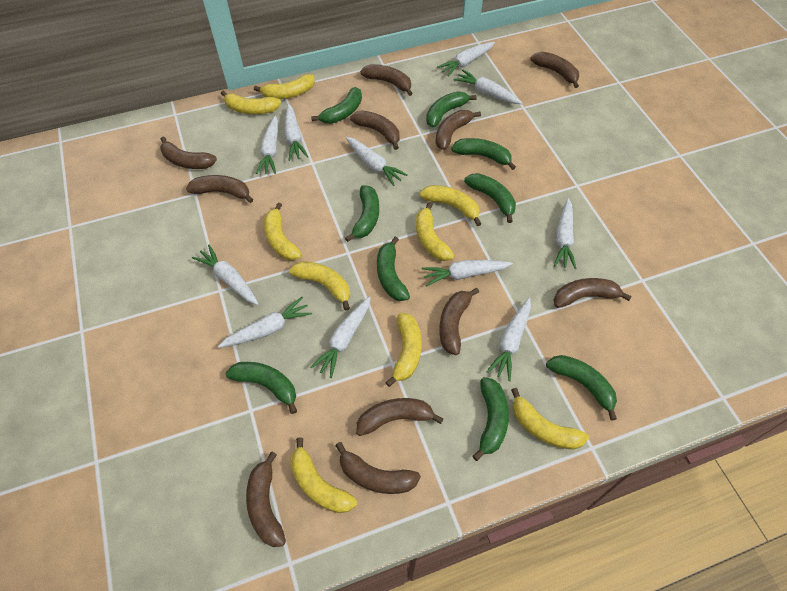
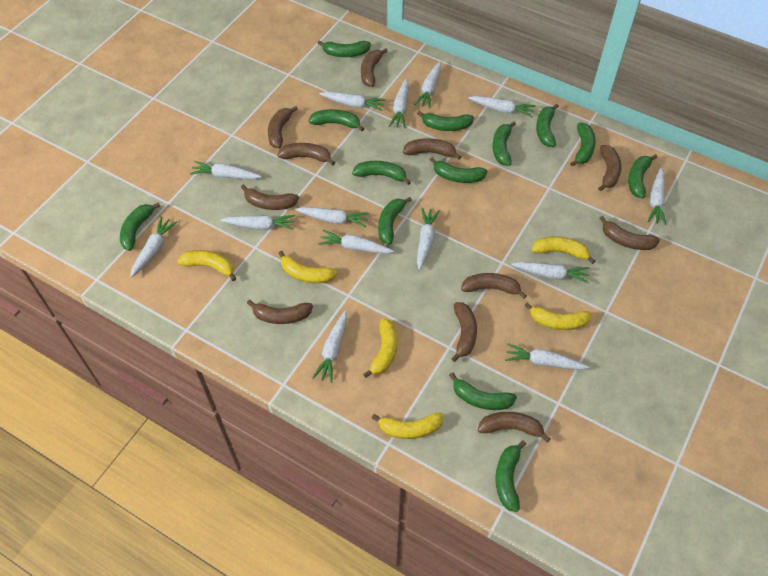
green banana: [225,362,297,414] [311,87,362,124] [345,185,379,242] [377,237,410,301] [426,91,477,127] [451,138,516,170] [464,173,516,223] [473,377,509,461] [546,355,617,421] = 9 -> [120,202,160,251] [308,109,364,131] [318,40,371,57] [352,161,411,185] [378,197,412,244] [417,111,474,131] [430,157,488,183] [449,372,517,410] [492,121,516,166] [495,440,526,512] [536,104,559,147] [570,123,596,166] [628,154,657,199] = 13
white carrot: [192,245,259,305] [218,297,312,348] [256,116,278,174] [284,104,308,161] [310,297,371,378] [346,137,408,186] [421,260,513,287] [437,42,495,77] [454,70,522,104] [487,298,531,381] [554,198,577,269] = 11 -> [130,216,177,277] [190,161,261,179] [220,215,295,230] [295,207,369,227] [312,311,347,383] [318,230,394,254] [319,92,386,111] [389,79,409,128] [414,61,441,108] [417,208,440,270] [468,96,536,118] [505,343,589,370] [511,262,589,283] [647,168,666,225] = 14
yellow banana: [221,91,281,114] [254,74,315,99] [264,202,302,261] [289,261,350,311] [290,437,357,513] [385,313,422,387] [416,202,454,261] [420,185,481,226] [511,388,589,450] = 9 -> [177,250,236,281] [278,251,337,283] [363,319,397,378] [372,412,444,439] [524,302,592,330] [531,236,595,264] = 6

